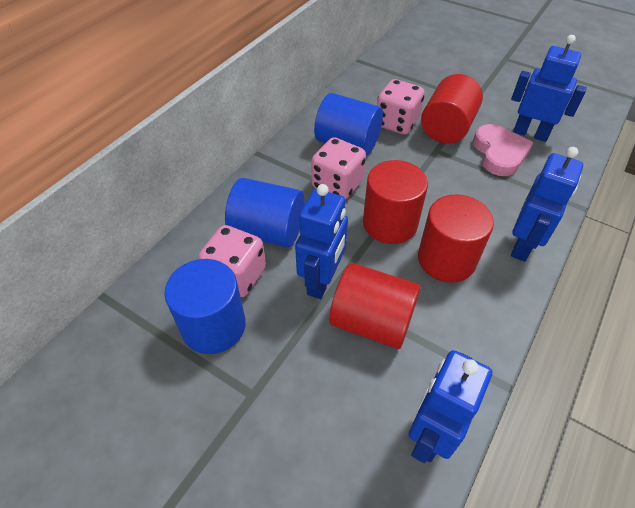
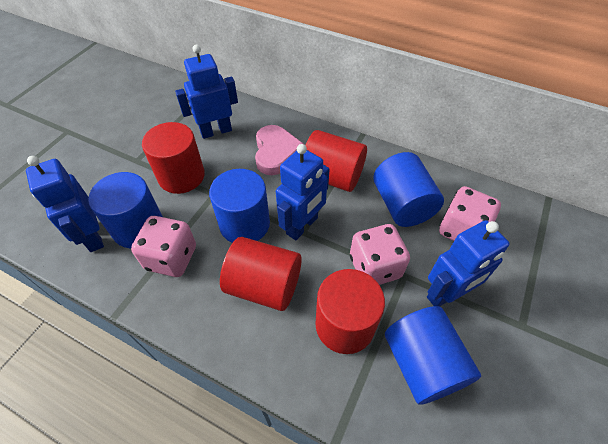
blue cylinder: [164,259,246,354] [225,178,305,247] [314,93,383,156] = 3 -> [88,172,163,248] [209,169,270,243] [373,152,444,227] [385,306,481,405] = 4

